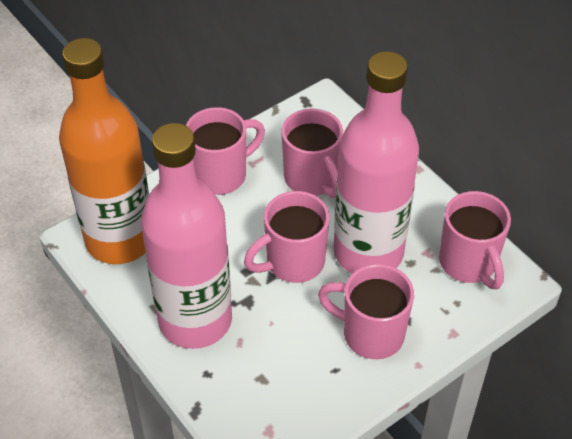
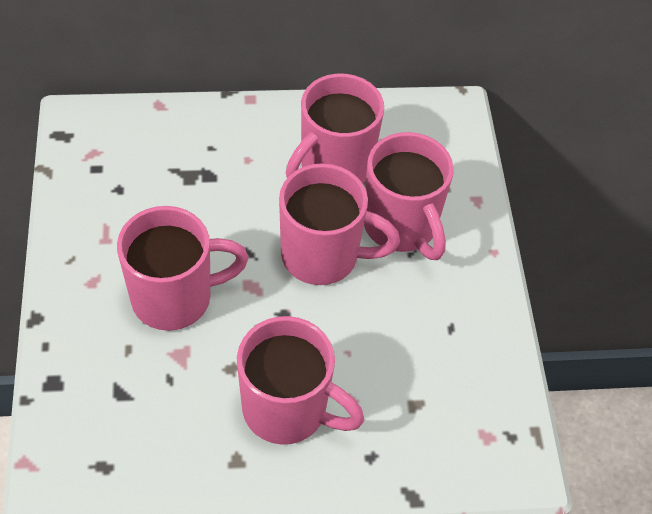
orange bottle: [59,38,149,264] = 1 -> none = 0
pink bottle: [141,123,232,349] [333,51,419,274] = 2 -> none = 0

